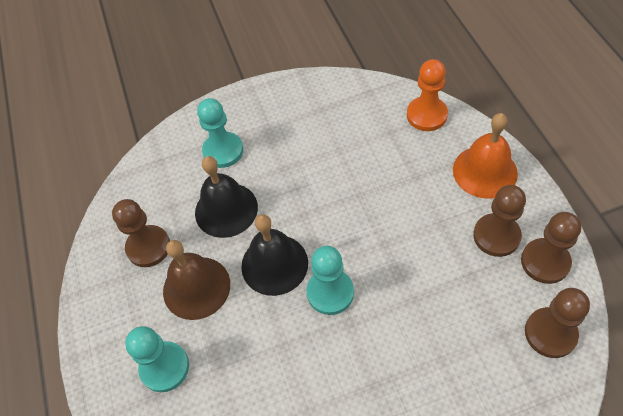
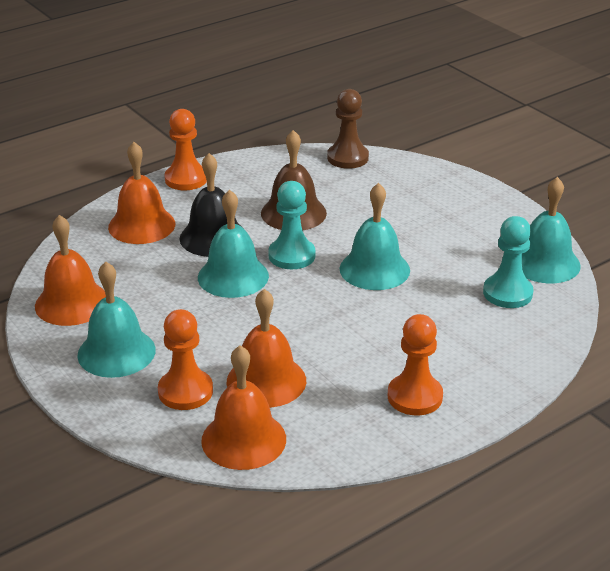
black bell: [195,156,258,238] [241,214,308,296] = 2 -> [180,153,245,257] = 1
brown pawn: [112,199,170,267] [473,185,526,257] [521,212,581,284] [525,288,590,358] = 4 -> [327,89,369,169] = 1
orange bell: [453,113,518,199] = 1 -> [35,215,106,326] [108,142,175,244] [201,345,286,470] [227,289,306,408] = 4
orange pawn: [407,59,448,131] = 1 -> [158,309,213,410] [165,109,207,190] [388,314,443,416] = 3
turquoise bell: none = 0 -> [77,262,156,378] [198,190,269,298] [340,183,410,290] [522,177,581,283] = 4
turquoise pawn: [125,326,189,392] [197,98,243,168] [307,246,354,315] = 3 -> [268,181,316,269] [483,216,534,308] = 2

